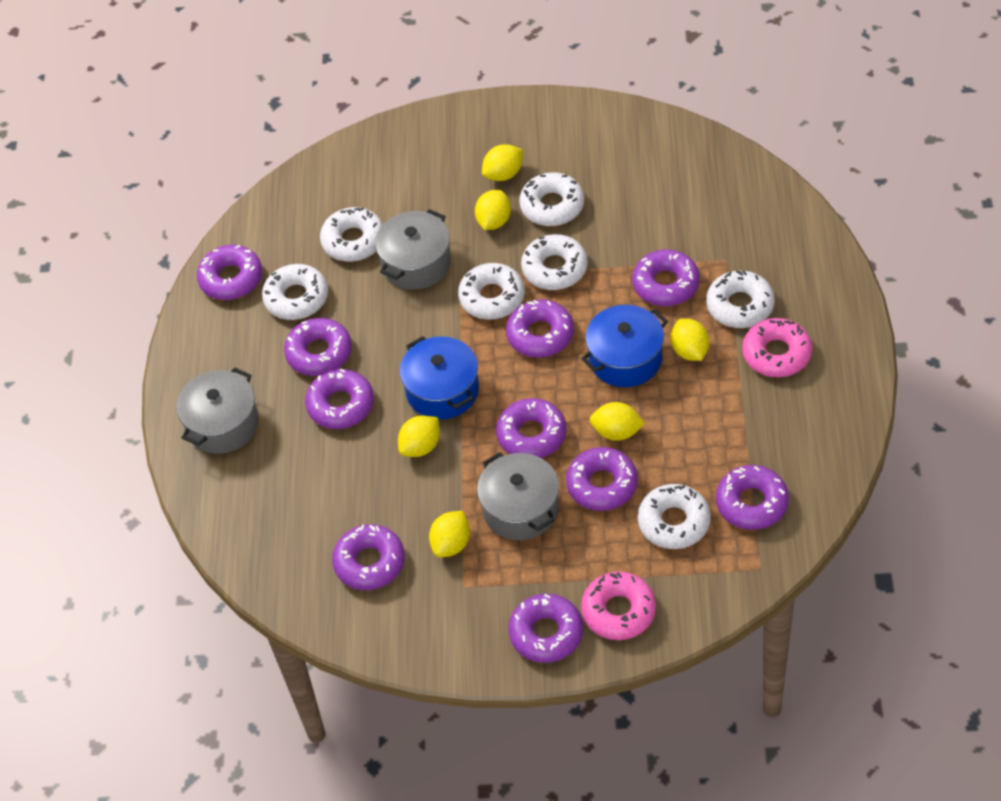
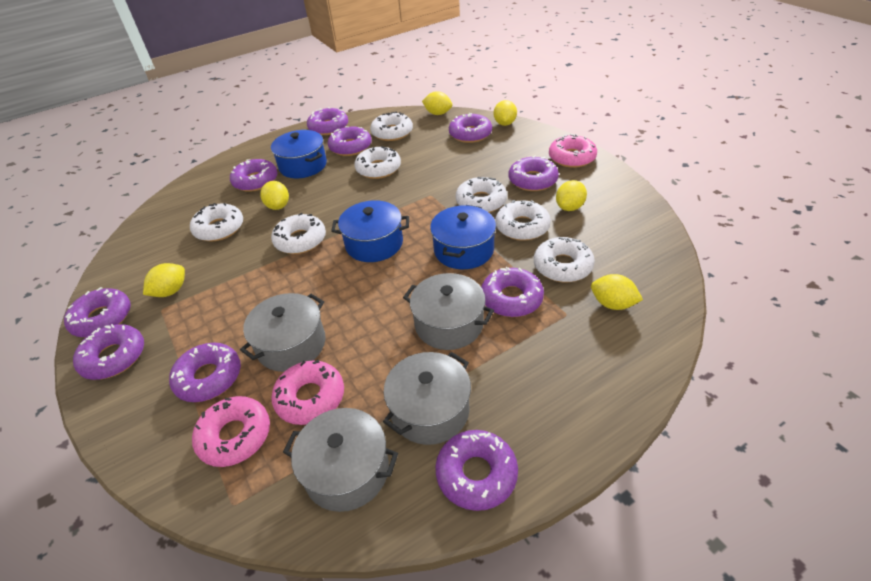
blue pot: [400,336,479,420] [581,305,668,387] = 2 -> [271,130,327,178] [331,200,409,262] [430,205,496,269] = 3
grey pot: [177,368,259,454] [375,209,451,290] [477,452,559,540] = 3 -> [240,293,326,372] [283,408,398,512] [383,352,471,445] [403,273,494,350] = 4
pink donut: [581,572,656,640] [742,318,812,377] = 2 -> [192,396,270,467] [271,360,344,425] [549,134,597,168] = 3

